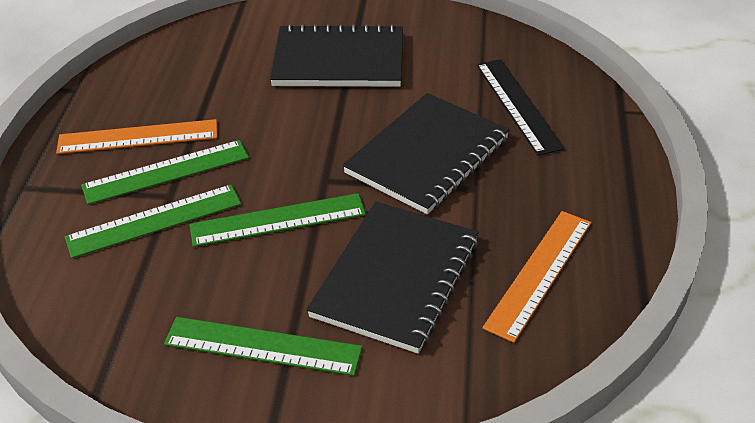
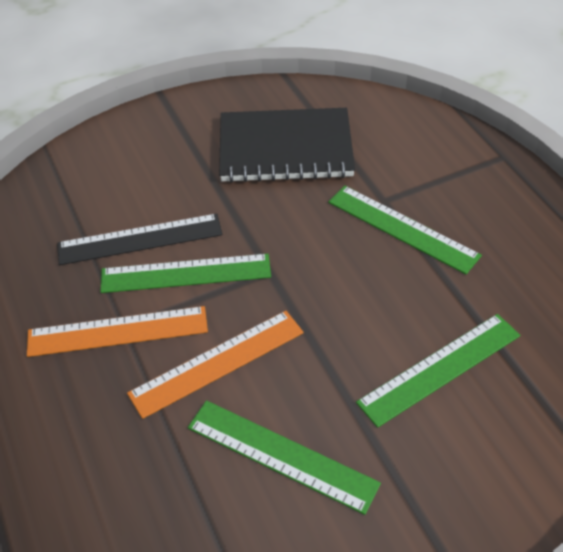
black notebook: [270,24,403,87] [306,202,479,354] [343,93,510,215] = 3 -> [219,108,355,183] = 1

